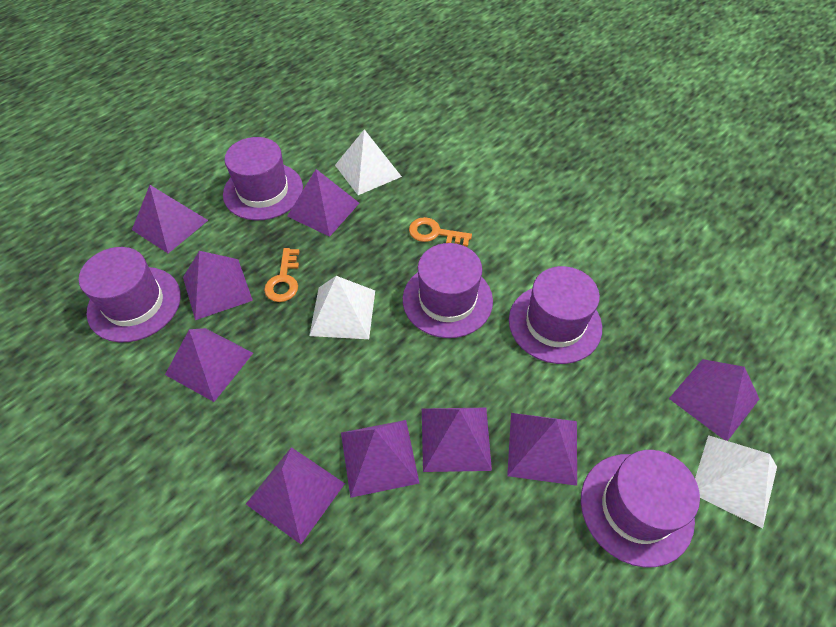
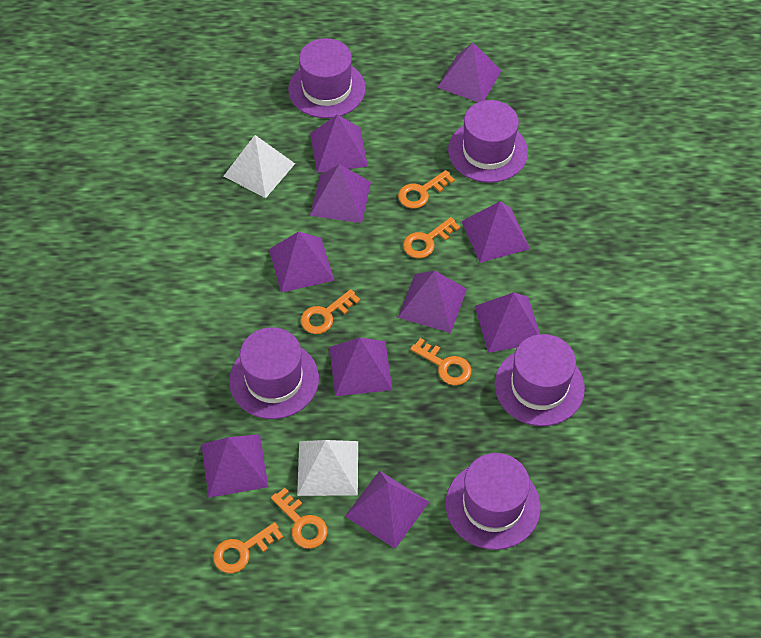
orange key: [264,248,299,302] [409,217,472,247] = 2 -> [213,522,283,573] [271,488,328,549] [300,289,360,334] [398,170,455,208] [403,217,460,258] [410,338,471,385] = 6
purple pyramid: [132,185,208,253] [165,328,253,402] [183,251,253,320] [246,447,345,544] [287,169,359,237] [341,420,419,498] [422,408,492,472] [507,413,577,486] [669,359,759,441] = 9 -> [201,434,268,498] [269,232,334,293] [310,115,368,173] [310,164,371,223] [329,338,392,396] [345,471,429,549] [398,271,467,333] [437,43,502,102] [462,201,530,263] [475,292,540,353] = 10
white pyramid: [309,276,375,339] [335,129,402,195] [695,435,777,528] = 3 -> [224,135,295,198] [297,440,358,496] = 2

